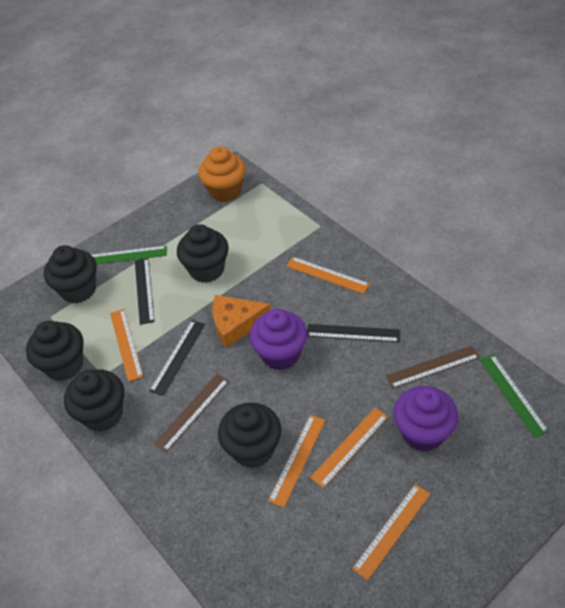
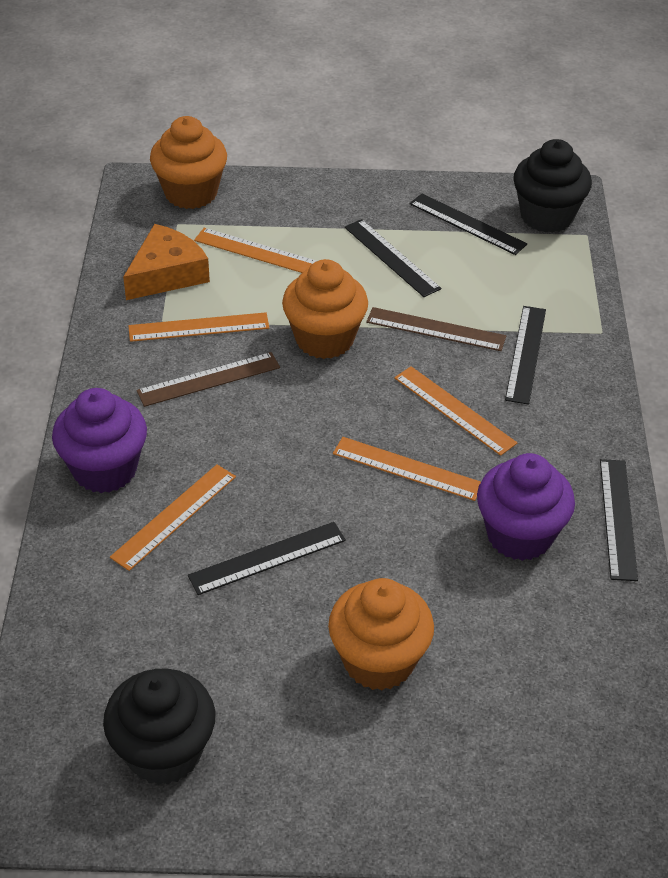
black cupcake: [26,321,84,381] [44,245,97,303] [64,369,124,432] [177,224,229,283] [218,402,281,468] = 5 -> [103,669,215,785] [513,139,592,233] = 2
black ruler: [135,258,155,325] [149,320,205,396] [307,324,400,342] = 3 -> [188,522,346,595] [345,219,441,297] [410,194,527,255] [505,306,546,405] [600,459,638,581] = 5
green ruler: [92,246,167,264] [480,354,549,438] = 2 -> none = 0
orange cupcake: [199,146,246,202] = 1 -> [150,116,227,209] [282,259,368,359] [328,578,434,691] = 3

